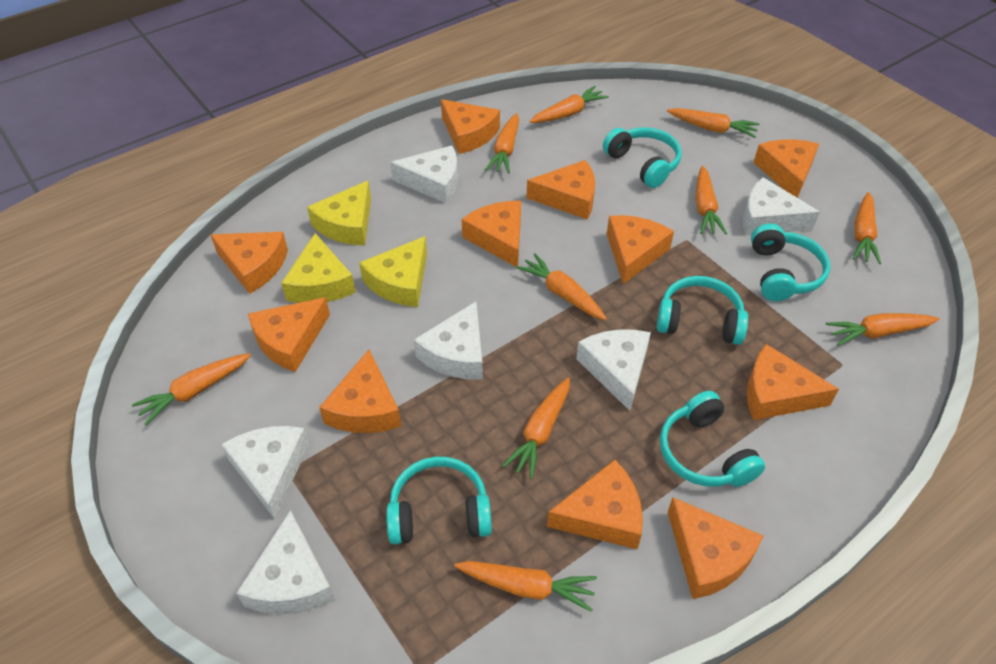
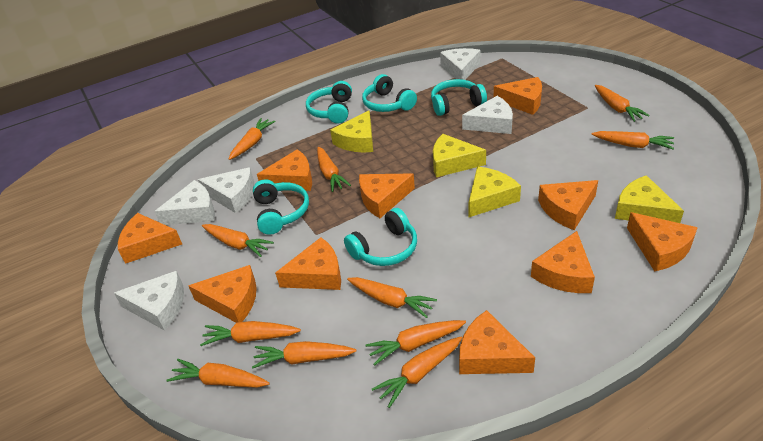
orange carrot: [132,353,251,425] [454,561,597,612] [485,113,519,174] [502,377,570,479] [516,253,607,320] [529,86,609,123] [667,108,759,138] [695,166,727,235] [826,313,939,346] [852,192,881,264] = 10 -> [166,359,270,388] [200,321,301,346] [202,224,274,257] [229,118,275,160] [252,341,356,368] [317,147,351,192] [347,277,437,318] [365,320,466,366] [372,337,462,408] [591,131,674,149] [595,85,650,122] = 11
orange cheese: [210,232,288,294] [248,297,330,372] [319,349,401,433] [441,99,500,154] [462,201,521,267] [527,160,595,220] [547,460,643,549] [607,215,674,284] [668,497,763,599] [747,344,839,420] [753,139,819,198] = 11 -> [118,213,182,264] [188,265,257,323] [257,149,312,191] [275,237,341,290] [359,173,415,218] [459,310,535,374] [493,77,542,115] [531,231,595,293] [538,180,598,230] [627,212,698,271] = 10
white cheese: [221,426,309,519] [236,510,335,615] [390,146,458,204] [414,302,483,379] [576,329,651,411] [743,177,820,235] = 6 -> [114,271,184,331] [154,180,215,225] [198,167,254,213] [440,48,480,80] [462,96,513,134] = 5
yellow cheese: [281,233,356,303] [307,181,371,246] [359,236,427,307] = 3 -> [330,110,373,152] [433,134,486,177] [469,167,521,217] [615,175,684,223] = 4

